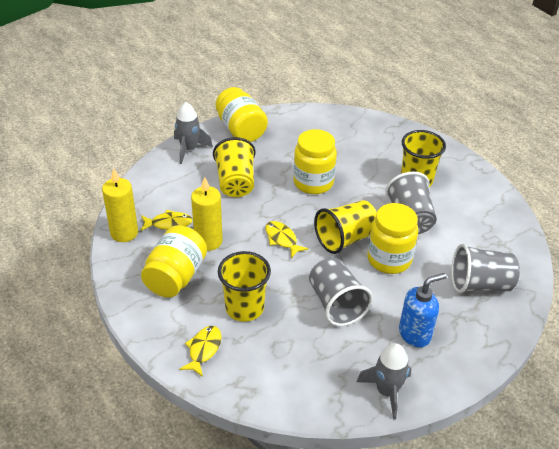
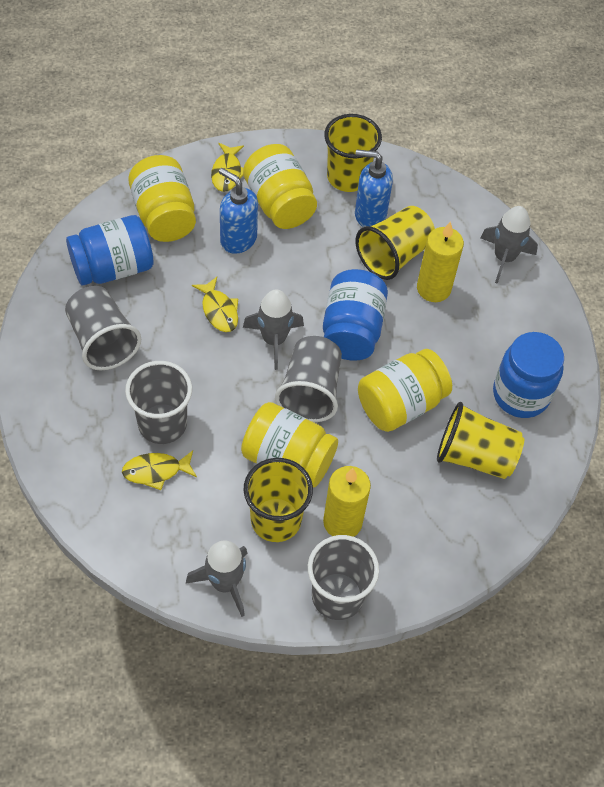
blue jar: none = 0 -> [66,215,154,285] [323,269,388,361] [493,332,564,418] = 3
blue soap dispenser: [399,273,447,348] = 1 -> [219,168,258,254] [355,149,393,227] = 2
grey cup: [309,257,373,326] [385,171,437,234] [451,244,520,293] = 3 -> [65,286,141,370] [125,361,192,444] [275,336,342,422] [308,535,379,620] = 4
grey rocket: [174,102,213,164] [357,343,411,420] = 2 -> [186,540,247,617] [243,290,304,370] [481,206,538,284] = 3

